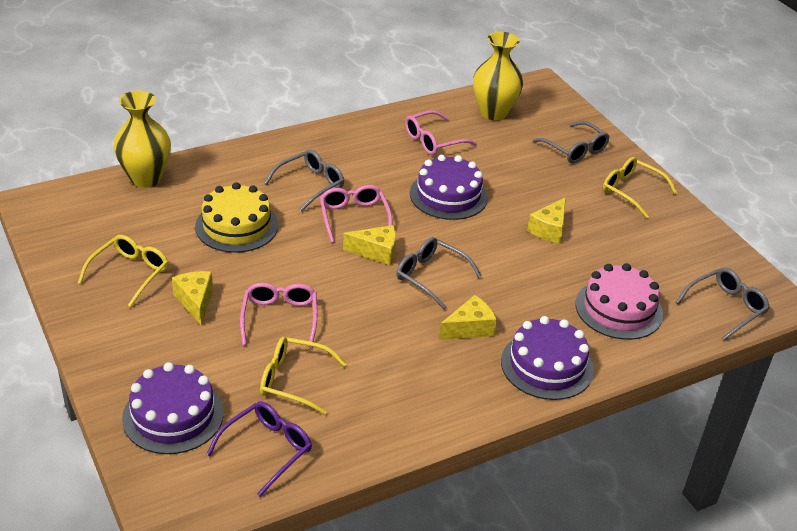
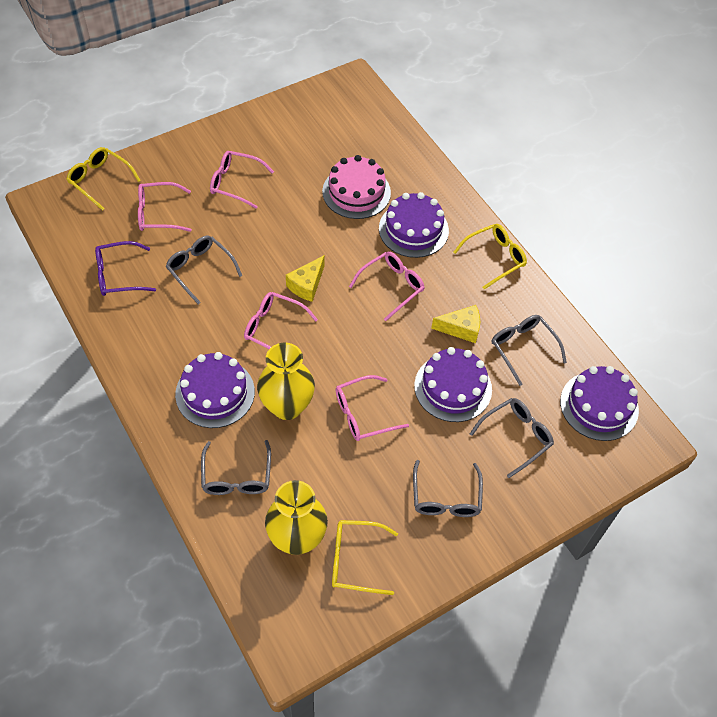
grey glasses: [264,149,344,212] [396,237,482,309] [533,121,610,163] [676,267,770,341] = 4 -> [166,236,242,304] [201,440,271,495] [413,460,483,517] [470,398,554,478] [491,315,567,386] = 5
pink glasses: [240,283,317,347] [320,185,392,243] [405,110,477,155] = 3 -> [138,182,192,232] [210,151,274,209] [244,292,318,349] [336,375,409,441] [349,251,425,321] = 5
purple cake: [122,362,224,454] [410,155,488,220] [501,316,594,400] = 3 -> [175,352,255,428] [379,192,449,258] [414,347,492,422] [560,366,639,441] = 4
yellow cake: [195,182,278,253] = 1 -> none = 0
yellow cheese: [172,271,213,326] [343,225,396,265] [439,295,497,340] [527,197,566,243] = 4 -> [286,255,324,302] [431,305,480,343] = 2

